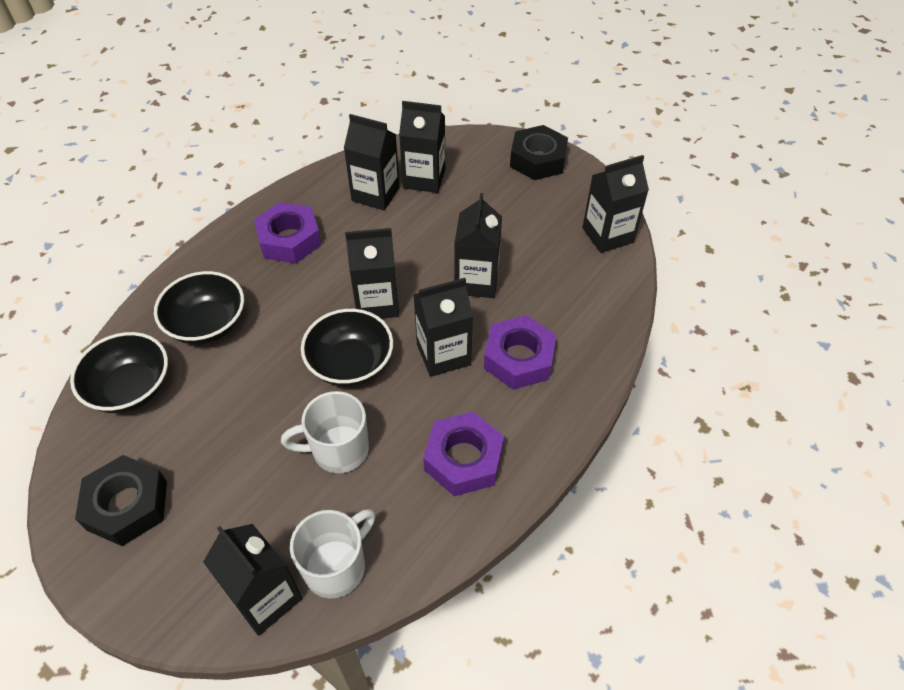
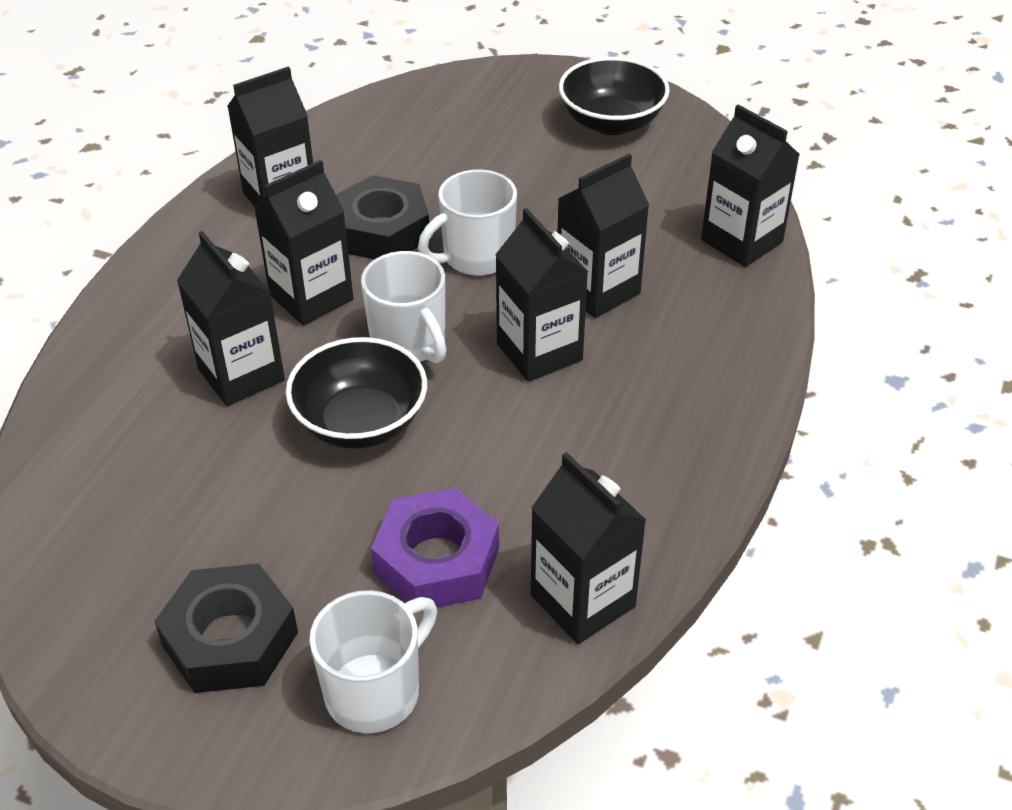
black bowl: [70,332,168,413] [154,271,244,345] [301,309,393,387] = 3 -> [286,337,427,449] [559,57,670,135] = 2
purple nut: [254,202,322,263] [423,412,504,496] [484,315,556,390] = 3 -> [371,487,499,608] = 1
white mug: [281,391,369,473] [290,509,376,599] = 2 -> [309,590,437,733] [361,251,446,363] [418,169,517,276] = 3

